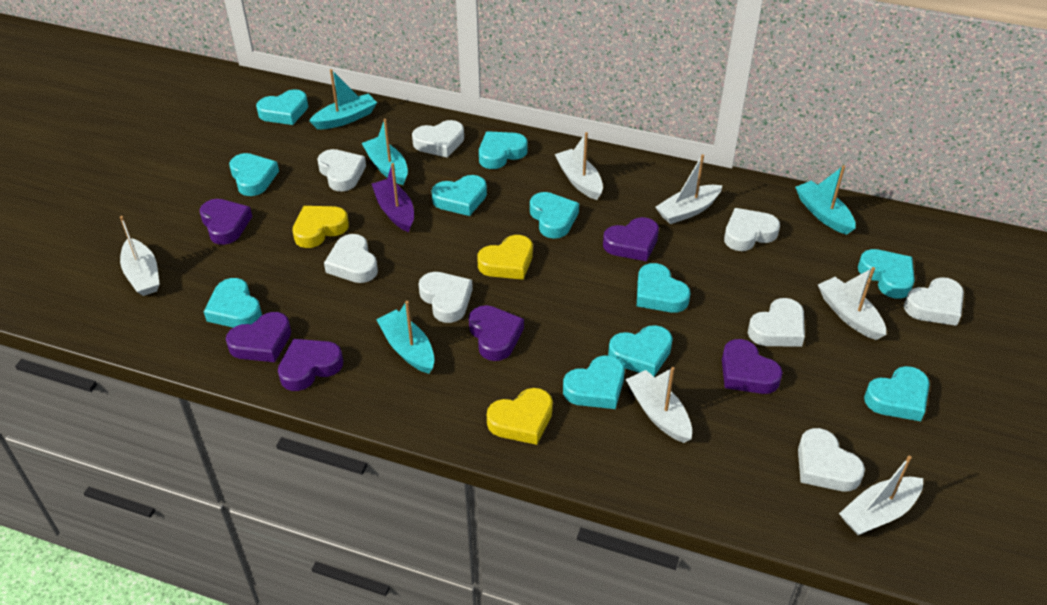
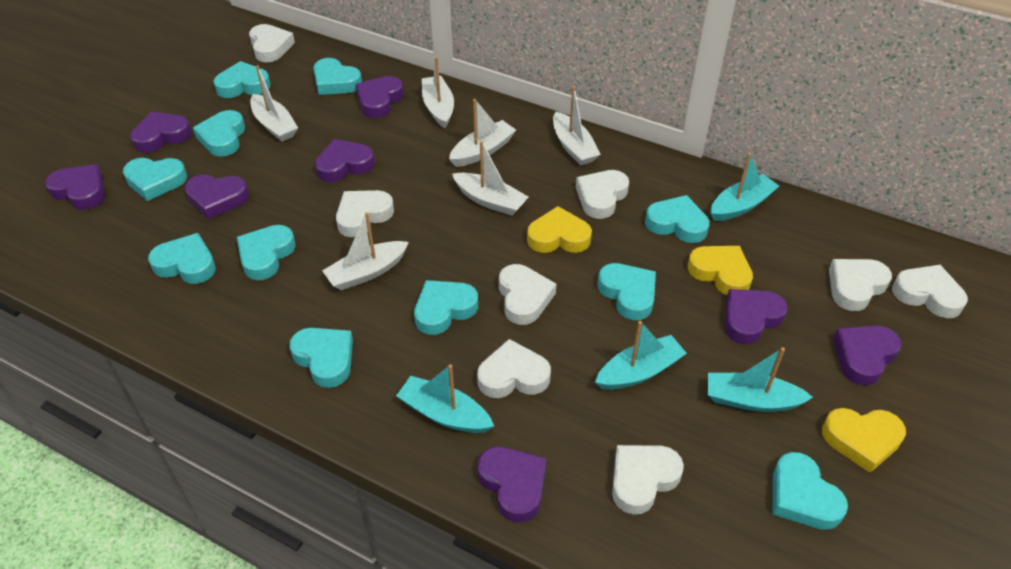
purple boat: [372,163,414,232] = 1 -> none = 0
purple heart: [200,199,252,245] [226,312,291,362] [278,339,343,391] [469,305,524,361] [603,217,659,261] [722,339,783,394] = 6 -> [45,164,105,210] [130,112,192,153] [185,174,249,220] [315,139,375,182] [356,76,404,118] [478,446,546,523] [725,289,788,344] [833,325,902,386] = 8

